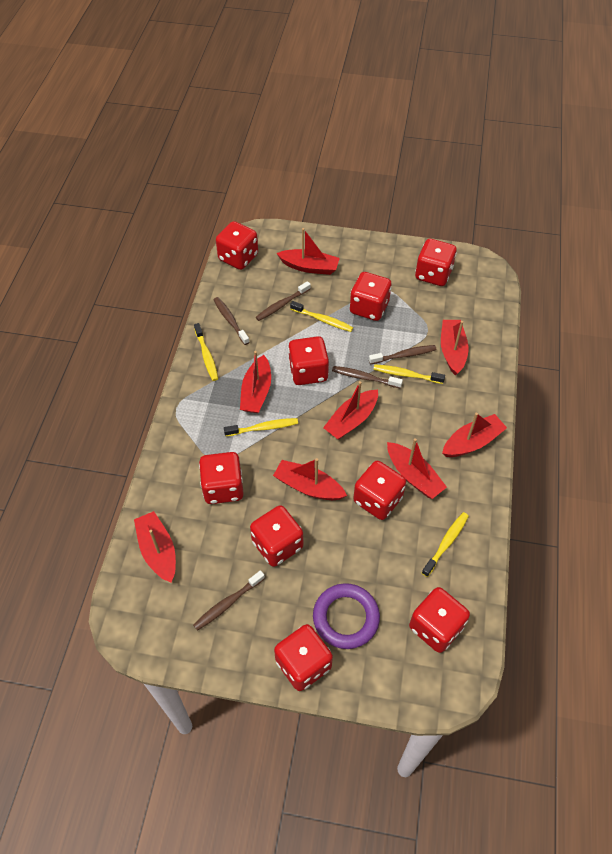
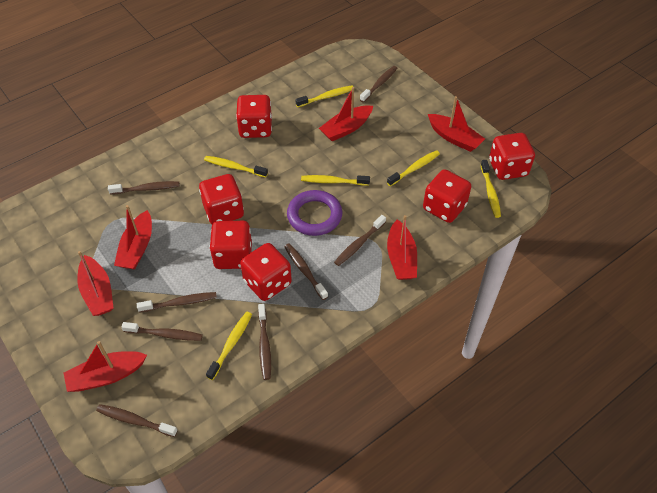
brown toothbrush: [193,570,265,631] [214,297,250,345] [256,281,311,321] [332,366,403,388] [369,345,437,364] = 5 -> [96,404,178,437] [108,181,180,195] [121,322,203,341] [137,292,217,313] [258,304,271,380] [284,244,328,300] [334,215,386,266] [360,66,398,103] = 8
red boat: [134,511,176,582] [240,351,271,413] [273,458,347,500] [277,228,340,275] [323,381,378,439] [387,438,447,499] [441,320,469,375] [442,413,507,457] = 8 -> [64,341,147,392] [77,251,114,316] [114,205,152,270] [319,87,373,141] [387,215,417,280] [428,96,485,152] = 6
red dice: [199,452,244,504] [216,221,258,270] [250,505,303,567] [274,624,333,691] [288,336,329,385] [350,272,392,321] [353,461,406,520] [409,587,470,653] [415,239,457,286] = 9 -> [199,174,244,224] [209,221,252,269] [236,95,272,138] [240,243,292,301] [423,169,472,223] [489,133,535,180] = 6
yellow toothbrush: [194,323,218,381] [224,418,298,436] [290,301,353,332] [373,364,445,384] [422,512,469,577] = 5 -> [204,156,268,178] [206,312,252,380] [295,86,353,107] [301,175,370,186] [387,150,440,186] [481,160,501,218] = 6

